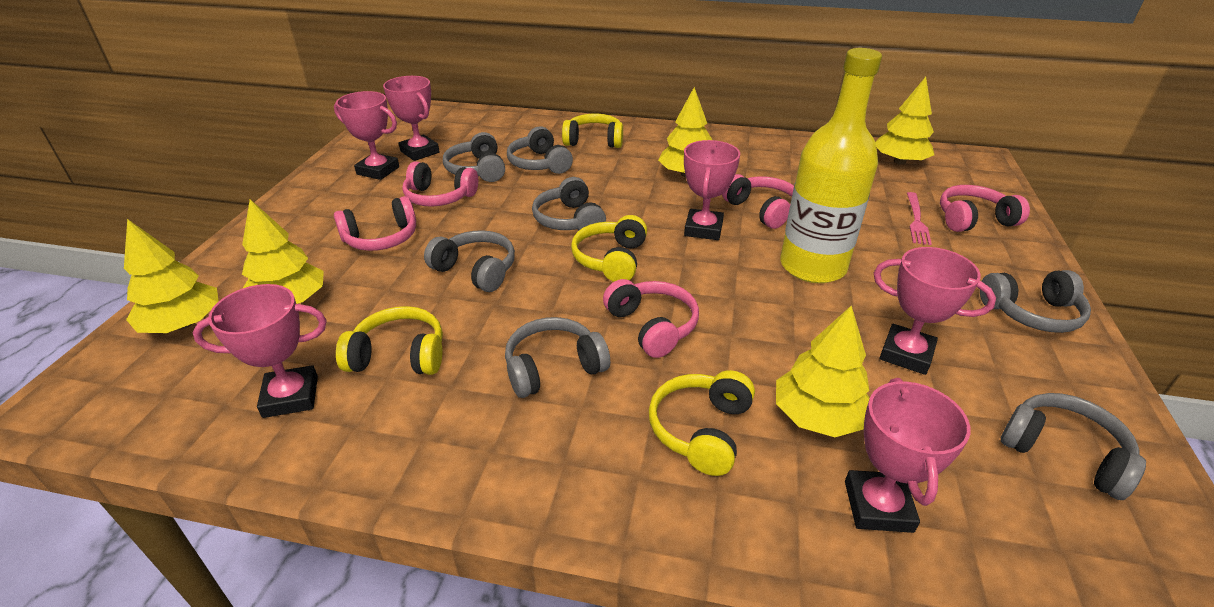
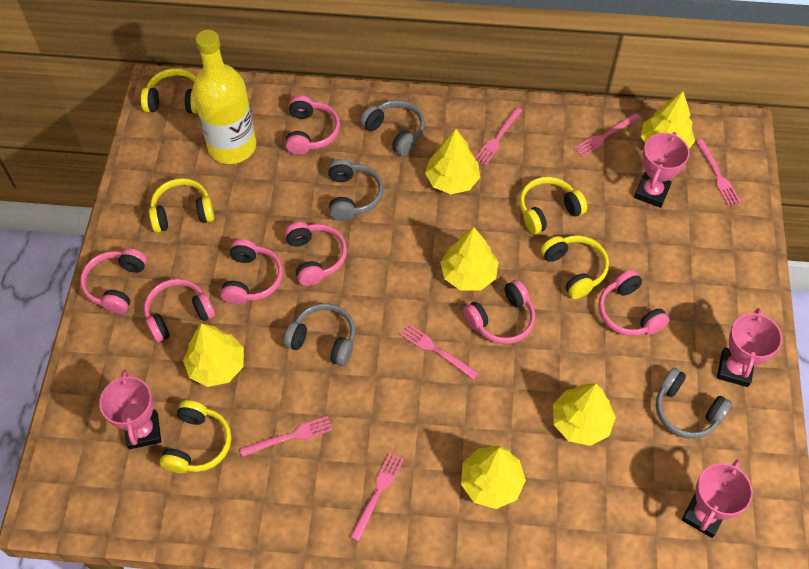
grey headphones: [424,230,515,292] [443,132,505,182] [505,317,610,398] [507,126,573,174] [532,177,606,231] [980,270,1091,333] [1001,393,1146,500] = 7 -> [284,303,355,366] [328,159,383,221] [360,100,425,156] [656,368,732,439] = 4
pink fork: [907,192,932,245] = 1 -> [240,416,332,457] [350,453,404,541] [400,324,479,380] [475,107,523,166] [574,113,641,157] [696,139,741,206] = 6
pink headphones: [334,196,416,251] [402,161,478,207] [603,279,699,358] [722,174,794,229] [940,185,1030,232] = 5 -> [80,248,147,314] [144,279,215,343] [220,239,283,305] [284,222,347,286] [285,95,340,155] [463,280,535,344] [598,270,670,336] = 7
pink trophy: [192,284,327,418] [334,91,399,180] [383,76,439,161] [684,140,740,240] [845,378,971,533] [874,247,996,375] = 6 -> [99,370,161,449] [634,132,690,208] [682,460,753,538] [717,308,782,387] = 4
yellow headphones: [336,306,443,375] [562,114,623,148] [571,215,647,282] [649,370,755,476] = 4 -> [141,68,198,114] [149,178,214,232] [159,400,231,473] [519,177,587,234] [541,235,609,299] = 5
yellow tree: [124,219,219,333] [242,199,324,304] [658,87,712,177] [776,305,869,437] [875,77,934,165] = 5 -> [183,323,244,387] [425,129,480,194] [440,227,498,291] [461,445,526,509] [553,383,616,446] [641,91,695,149] = 6

